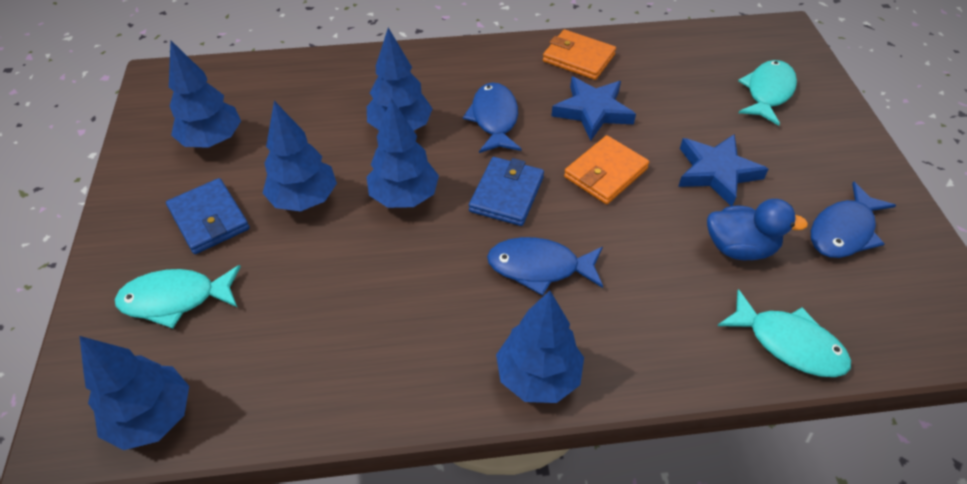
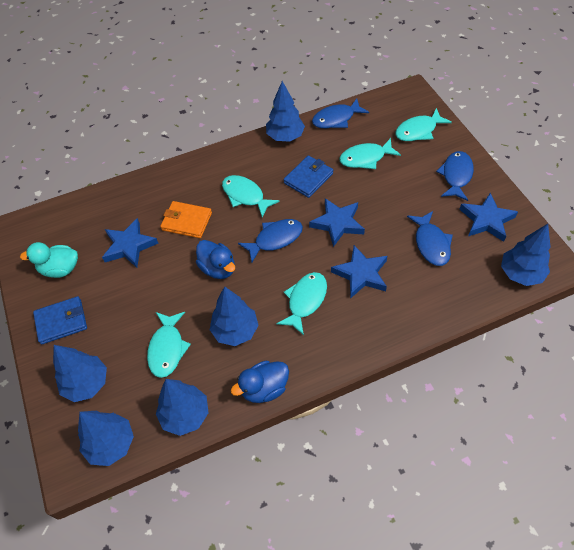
blue duck: [707,199,808,260] = 1 -> [196,240,235,279] [231,361,289,403] = 2
blue fish: [463,82,522,153] [487,237,603,296] [811,181,896,258] = 3 -> [238,219,303,262] [312,98,369,128] [407,211,453,266] [436,151,474,201] = 4
blue star: [551,76,636,140] [678,134,769,206] = 2 -> [102,218,158,268] [309,198,365,247] [331,245,387,299] [459,193,518,242] = 4
orange wallet: [543,29,616,80] [564,135,649,204] = 2 -> [160,201,212,238] = 1
turquoise duck: none = 0 -> [20,242,78,278] = 1
turquoise fish: [115,265,241,329] [717,289,851,377] [738,60,797,126] = 3 -> [147,312,191,378] [222,175,280,217] [276,272,327,335] [339,138,401,169] [395,108,452,141] = 5

